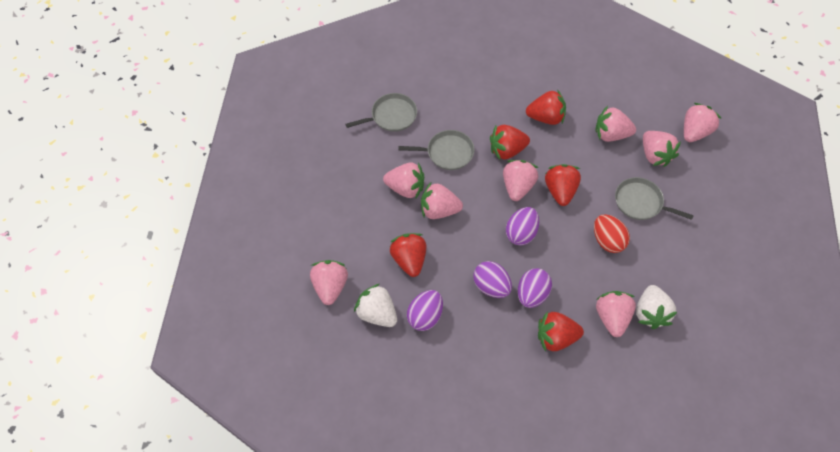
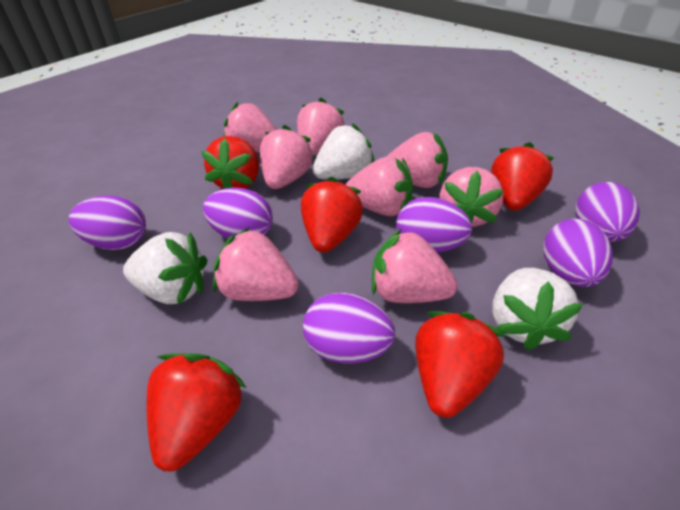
grey pan: [346,93,417,132] [398,130,474,170] [615,177,694,220] = 3 -> none = 0
purple egg: [407,290,443,331] [473,261,512,298] [506,207,539,246] [518,268,552,308] = 4 -> [69,195,146,250] [203,187,273,239] [303,292,395,363] [396,197,472,252] [544,219,613,287] [576,182,640,242] = 6
red egg: [594,214,630,253] = 1 -> none = 0
white strawberry: [354,284,397,327] [636,285,677,329] = 2 -> [123,232,207,305] [313,123,375,180] [492,268,583,351] = 3

